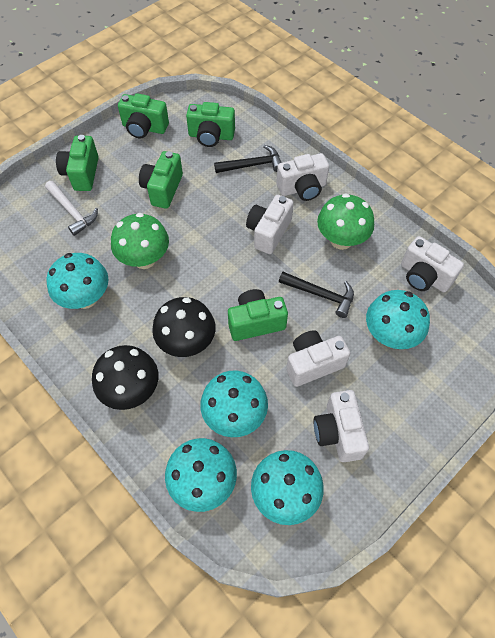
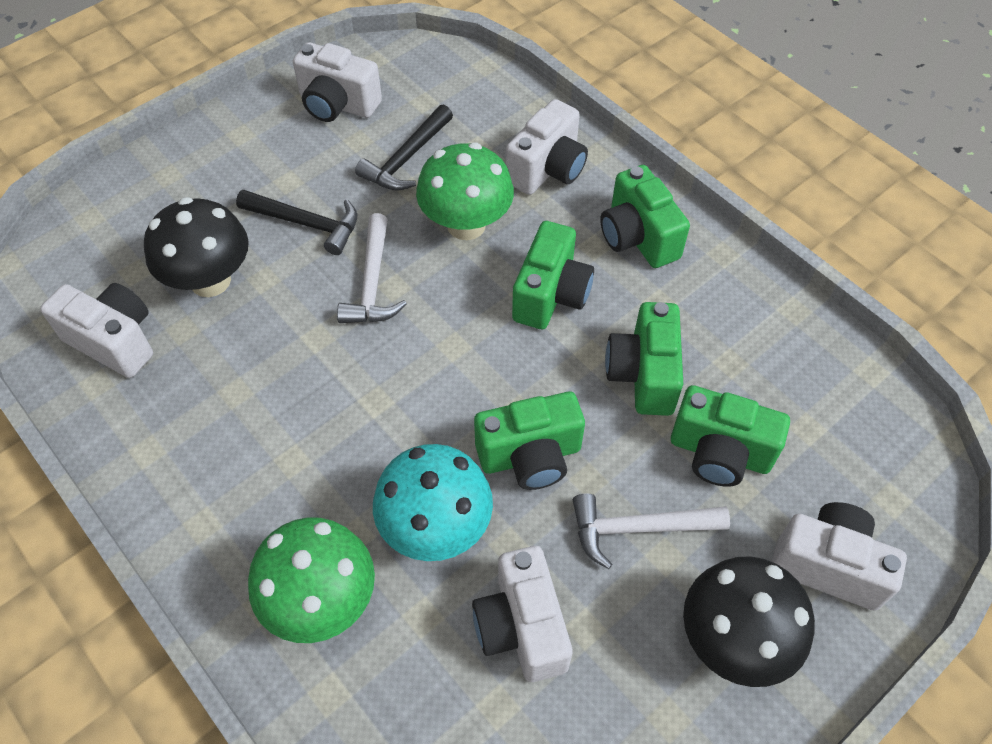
turquoise mushroom: [47,253,109,309] [165,438,237,512] [200,370,268,437] [251,450,324,525] [366,290,430,349] = 5 -> [373,444,493,561] = 1
white hammer: [45,181,98,236] = 1 -> [337,213,406,323] [573,493,730,569] = 2

